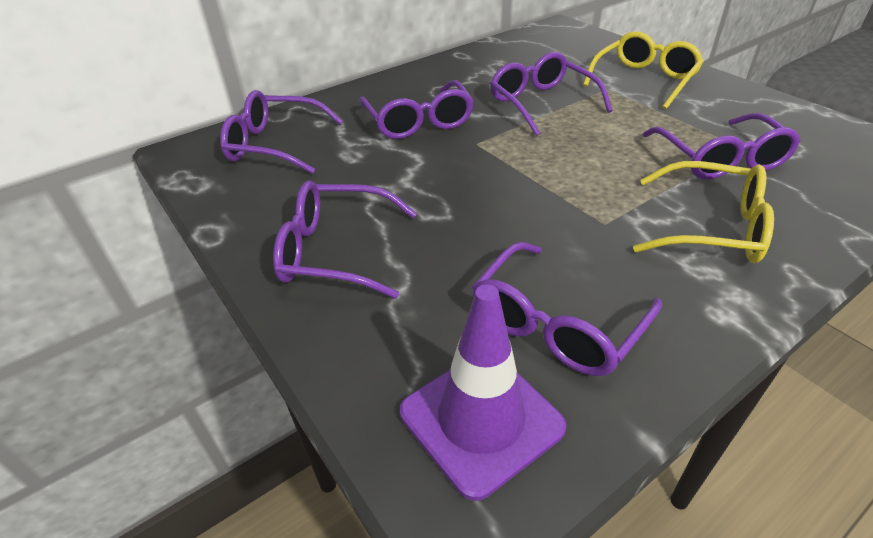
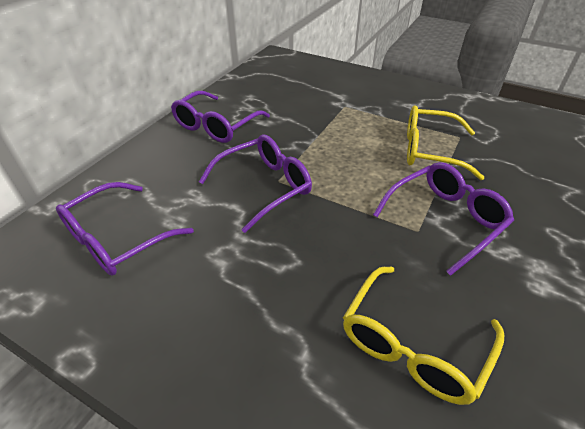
purple glasses: [220,90,343,174] [273,180,417,299] [359,80,474,139] [472,242,662,376] [490,52,612,136] [643,113,800,179] = 6 -> [56,182,194,275] [171,91,270,143] [199,135,312,233] [373,162,514,276] = 4
purple traffic cone: [400,284,567,501] = 1 -> none = 0

